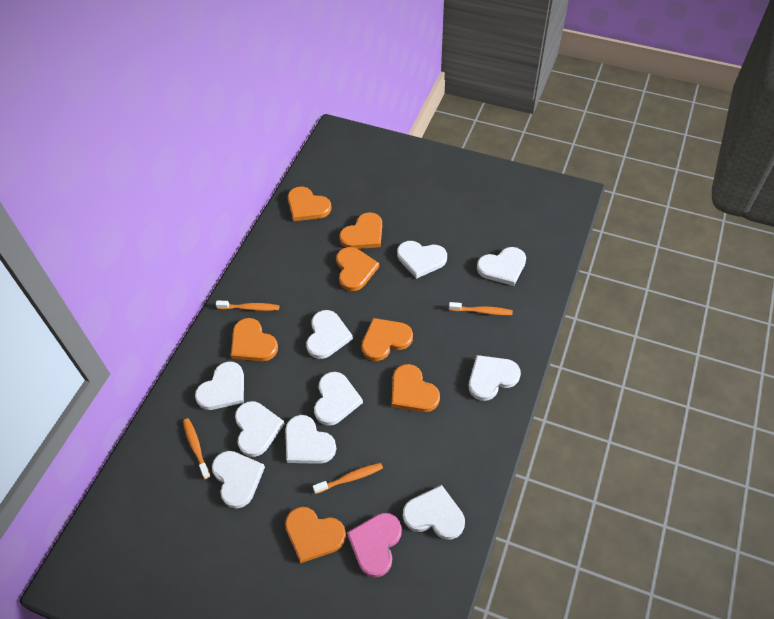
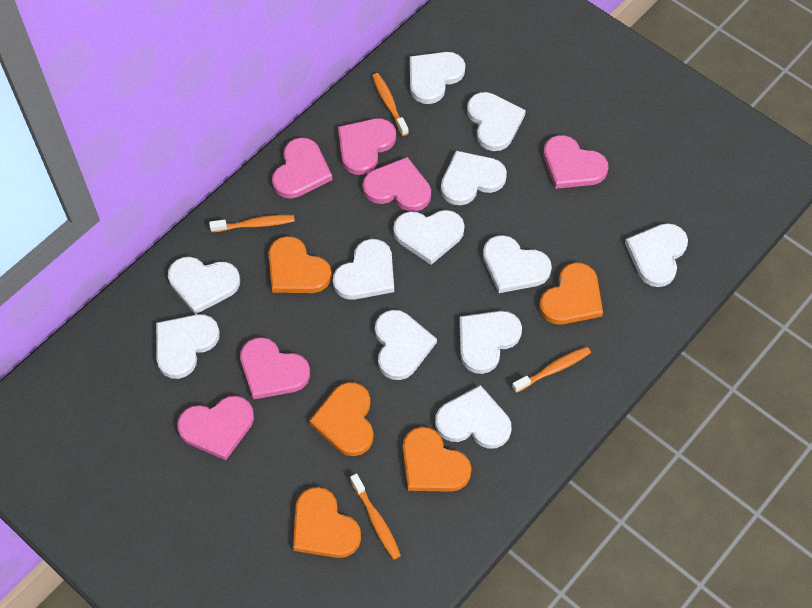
orange heart: [231,318,278,361] [285,507,346,563] [288,187,331,221] [336,247,379,291] [339,212,382,249] [362,318,413,361] [392,364,440,412] = 7 -> [268,236,332,293] [293,487,361,558] [309,382,374,456] [403,427,472,492] [539,263,603,325] = 5
pink heart: [347,513,402,577] = 1 -> [177,396,254,460] [240,337,310,400] [272,138,333,199] [338,118,396,175] [363,157,431,212] [543,135,608,189] = 6
white heart: [195,362,244,410] [212,451,265,509] [235,401,285,457] [285,415,336,464] [306,310,353,359] [314,372,363,426] [397,241,447,279] [403,485,465,540] [469,355,521,401] [477,247,526,286] = 10 -> [156,314,220,379] [168,257,240,315] [333,239,394,300] [375,310,437,380] [393,210,465,265] [410,52,465,104] [435,385,512,449] [441,151,507,205] [459,311,522,374] [467,92,526,151] [483,235,552,293] [625,223,688,287] = 12

